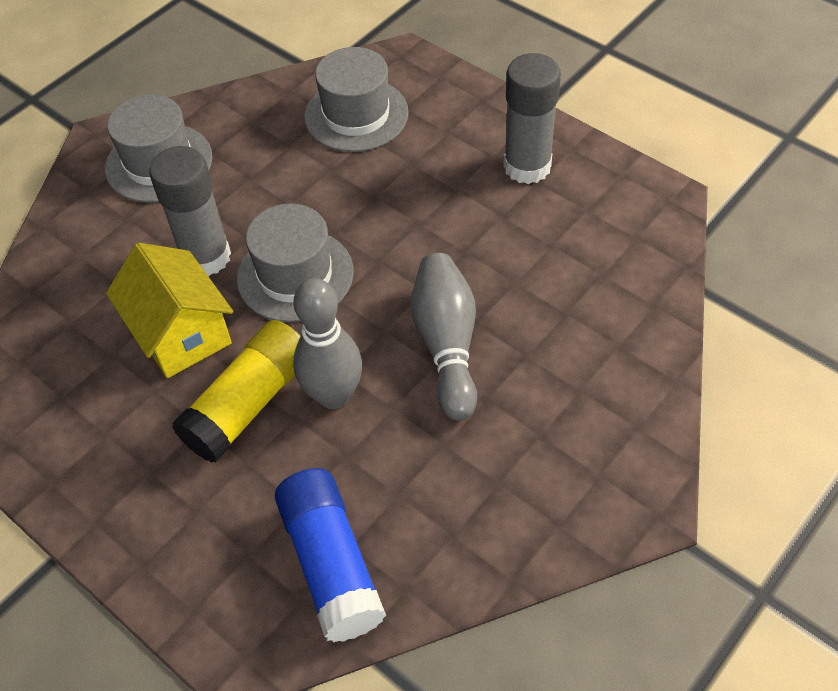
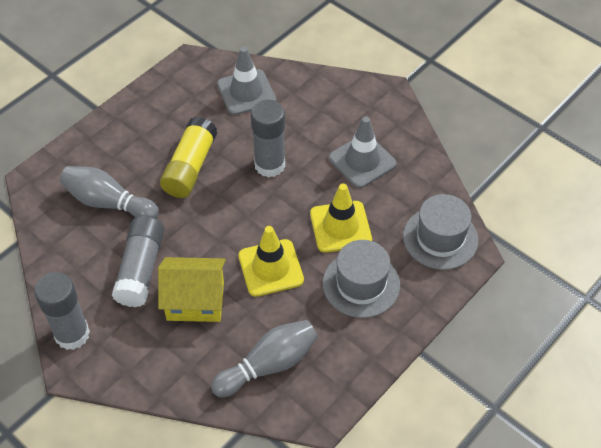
blue glue stick: [275,468,386,642] = 1 -> none = 0
grey glue stick: [149,146,231,276] [504,53,561,184] = 2 -> [34,272,90,350] [112,216,164,307] [251,100,285,178] = 3
grey hat: [105,94,212,203] [237,203,354,322] [304,47,409,152] = 3 -> [323,240,400,318] [403,194,478,270] = 2
grey traffic cone: none = 0 -> [217,47,276,115] [329,116,397,188] = 2
yellow traffic cone: none = 0 -> [238,226,304,297] [310,184,372,253] = 2

